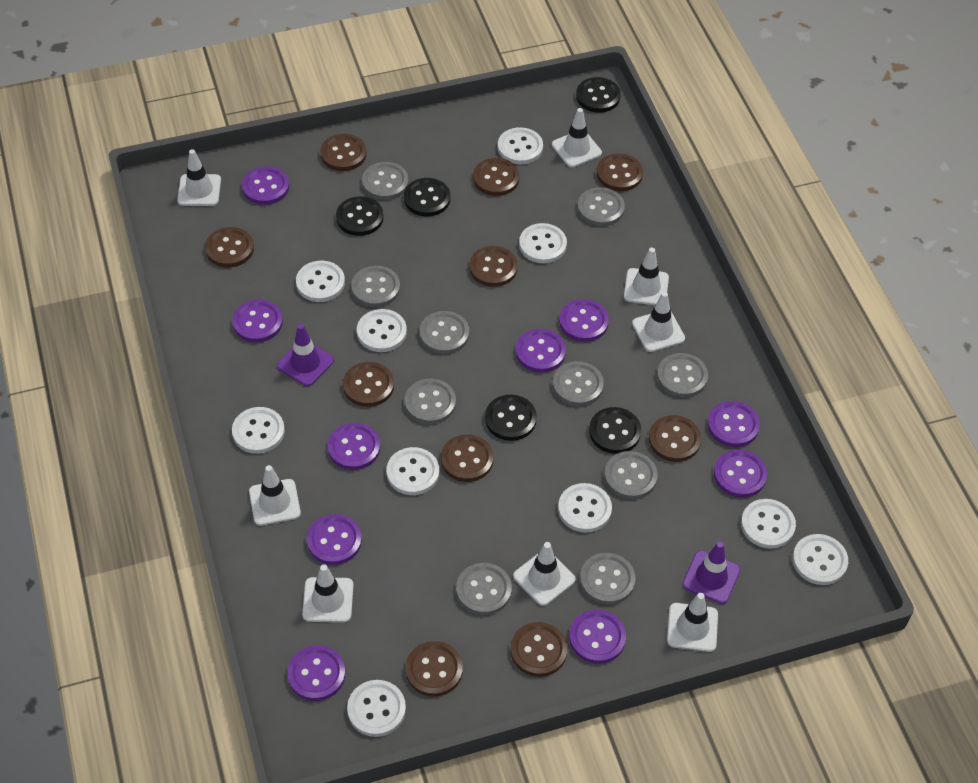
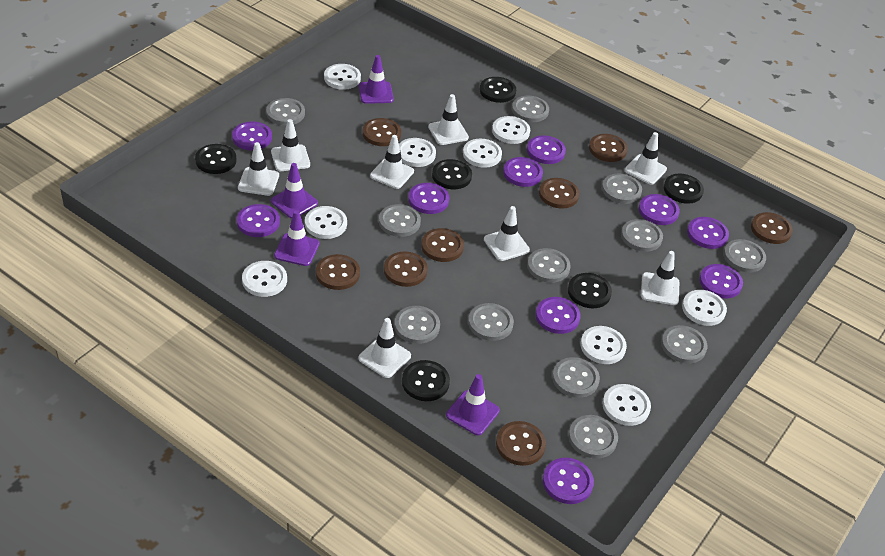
black button: [336,196,384,236] [404,178,450,217] [485,395,537,441] [576,77,621,113] [589,407,641,454] = 5 -> [195,144,237,174] [402,360,450,401] [432,159,472,189] [480,77,516,103] [568,273,612,308] [664,174,704,204] = 6
brown button: [205,227,254,268] [321,134,367,171] [343,362,394,407] [405,641,463,697] [441,434,493,482] [469,246,518,287] [473,158,519,196] [510,622,568,677] [597,153,643,191] [649,415,701,462] = 10 -> [316,254,360,290] [363,118,401,146] [384,252,428,287] [421,228,464,262] [496,421,546,466] [539,178,580,209] [589,134,628,162] [751,212,793,244] = 8
grey button: [351,266,400,307] [362,162,408,200] [405,379,456,424] [419,311,469,354] [456,563,512,615] [553,361,604,406] [578,187,625,226] [580,553,636,605] [604,451,658,499] [657,353,708,398] = 10 -> [266,98,305,126] [379,204,421,237] [394,306,440,344] [468,303,514,341] [512,96,549,122] [527,248,571,283] [552,357,600,398] [568,415,618,459] [602,173,642,204] [621,219,663,252] [661,325,707,363] [724,239,766,273] = 12
purple traffic cone: [277,324,334,386] [682,542,740,604] = 2 -> [271,163,318,218] [274,210,319,266] [359,55,394,104] [446,374,500,435] = 4
white button: [232,407,285,454] [296,261,345,302] [347,680,406,737] [357,309,407,352] [386,447,439,495] [498,127,543,164] [519,223,567,263] [558,483,612,533] [741,499,796,549] [793,534,848,585] = 10 -> [242,261,287,297] [305,206,347,239] [324,64,361,90] [399,138,436,167] [463,139,502,168] [492,116,530,144] [580,326,627,364] [602,384,651,426] [682,290,727,326] = 9

